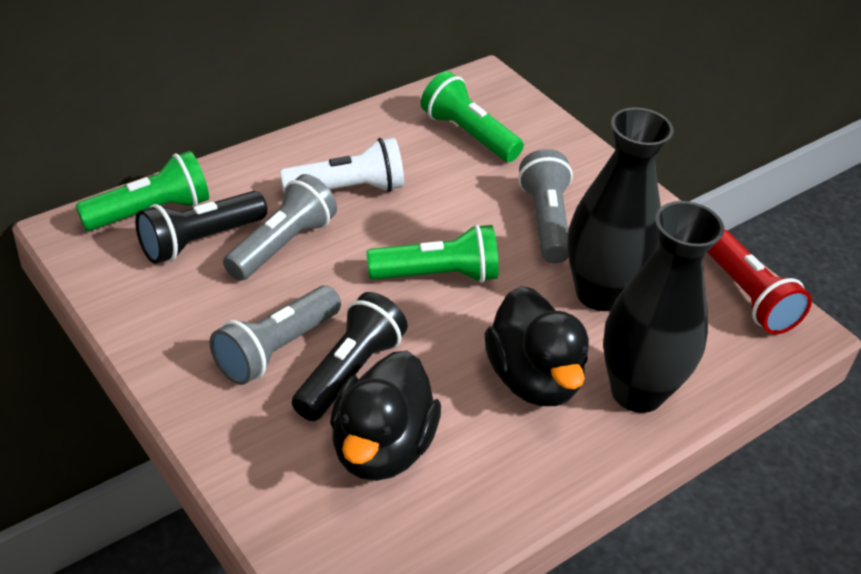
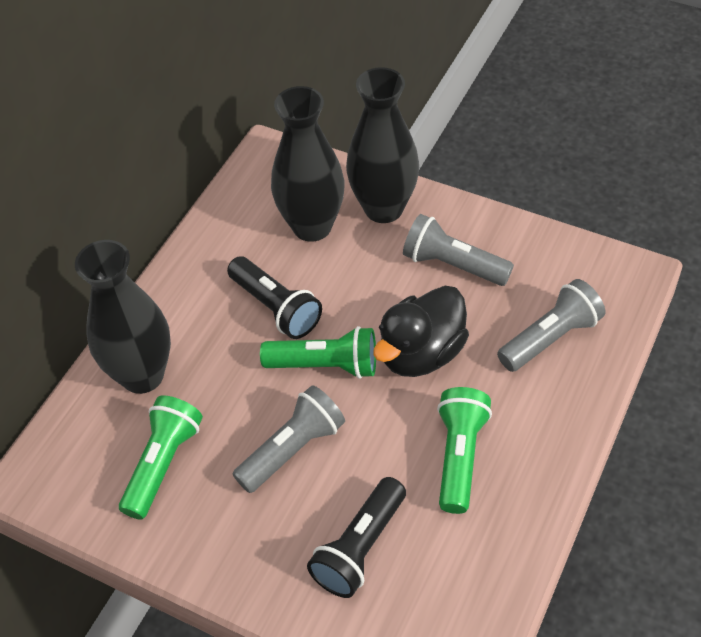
black duck: [330,351,441,481] [485,286,589,406] = 2 -> [373,286,469,377] = 1
black vase: [567,107,674,311] [603,201,724,413] = 2 -> [75,240,171,394] [271,86,345,242] [346,67,419,223] = 3
red flashlight: [707,230,812,335] = 1 -> none = 0
white flashlight: [280,138,404,192] = 1 -> none = 0

